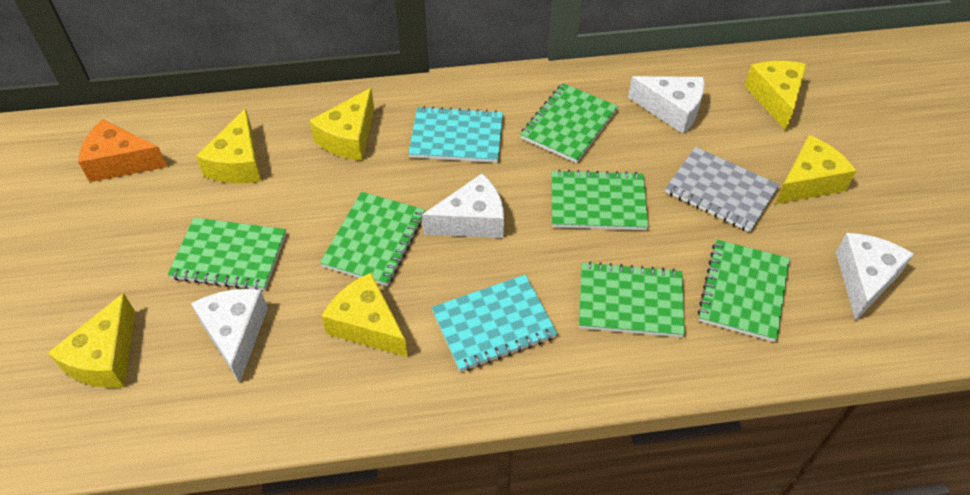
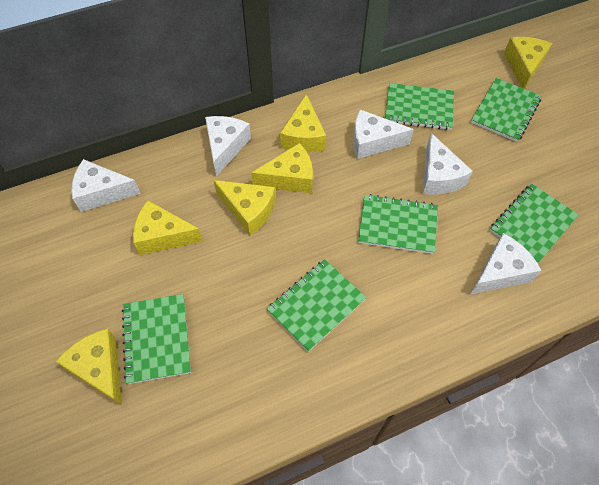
grey notebook: [665,147,780,232] = 1 -> none = 0
orange cheese: [78,119,167,182] = 1 -> none = 0
turquoise notebook: [408,106,503,163] [431,275,557,372] = 2 -> none = 0
white cheese: [191,289,268,383] [422,173,504,238] [628,76,705,134] [836,233,914,321] = 4 -> [71,159,141,212] [205,116,251,176] [353,110,414,159] [423,133,473,195] [470,233,542,295] = 5

